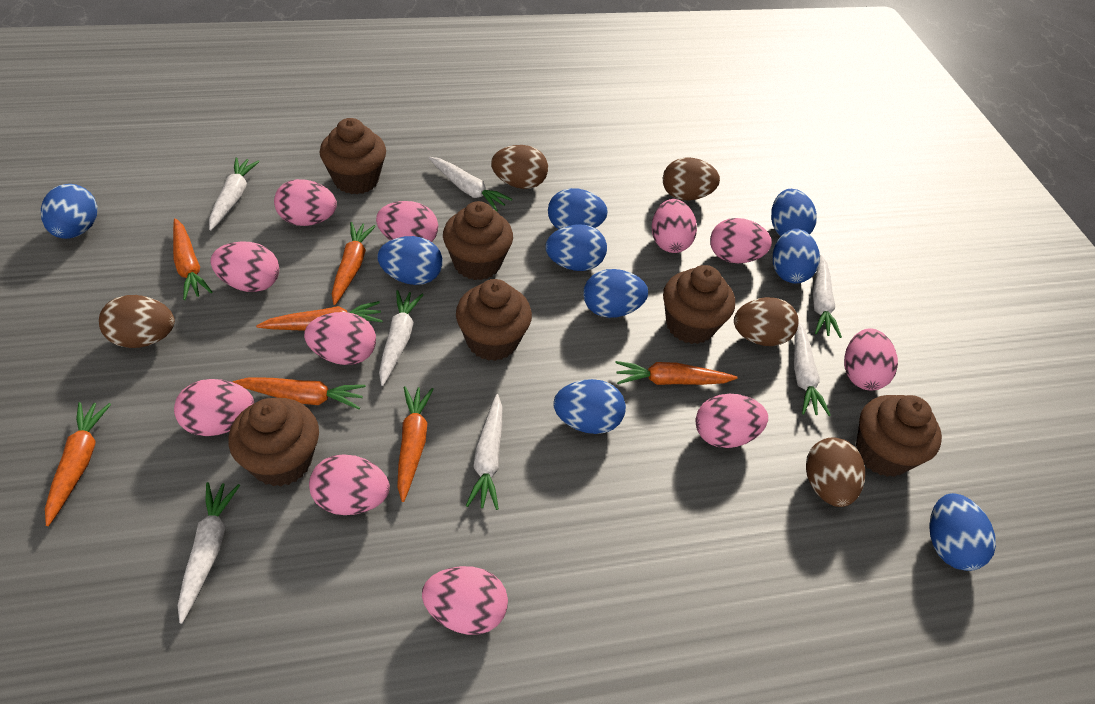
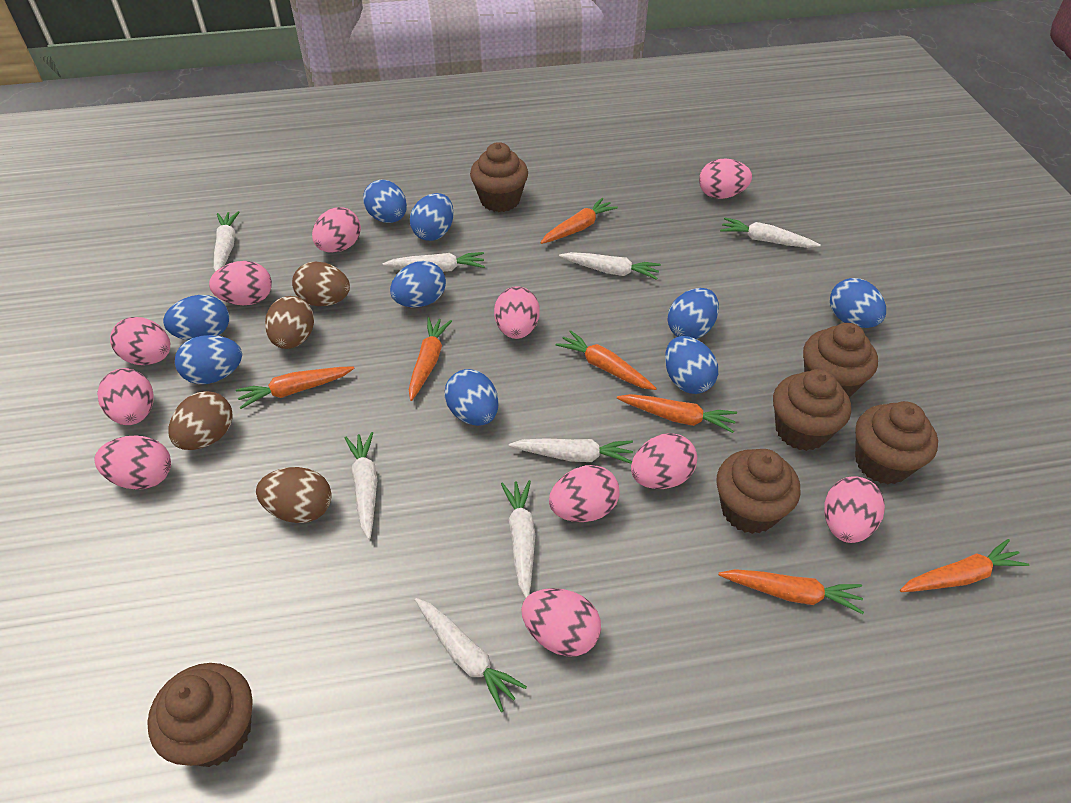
brown egg: [99,295,175,348] [491,145,548,189] [663,157,720,201] [734,297,799,346] [806,438,865,507] = 5 -> [168,391,233,450] [256,467,332,523] [265,296,314,349] [292,261,350,306] = 4
white carrot: [178,482,240,624] [209,158,260,231] [379,290,423,386] [429,157,512,211] [466,394,502,510] [794,322,831,416] [813,255,842,338] = 7 -> [214,211,240,272] [344,432,377,539] [382,252,485,272] [415,598,527,712] [501,480,535,598] [509,438,633,464] [559,252,661,280] [720,218,821,248] = 8

